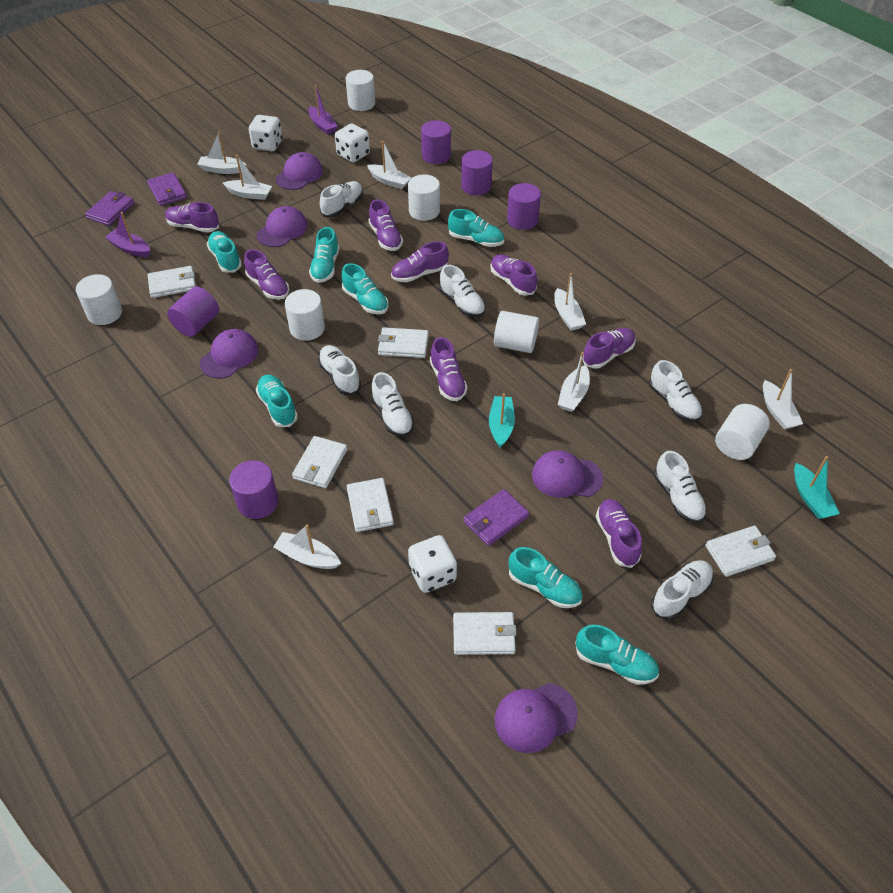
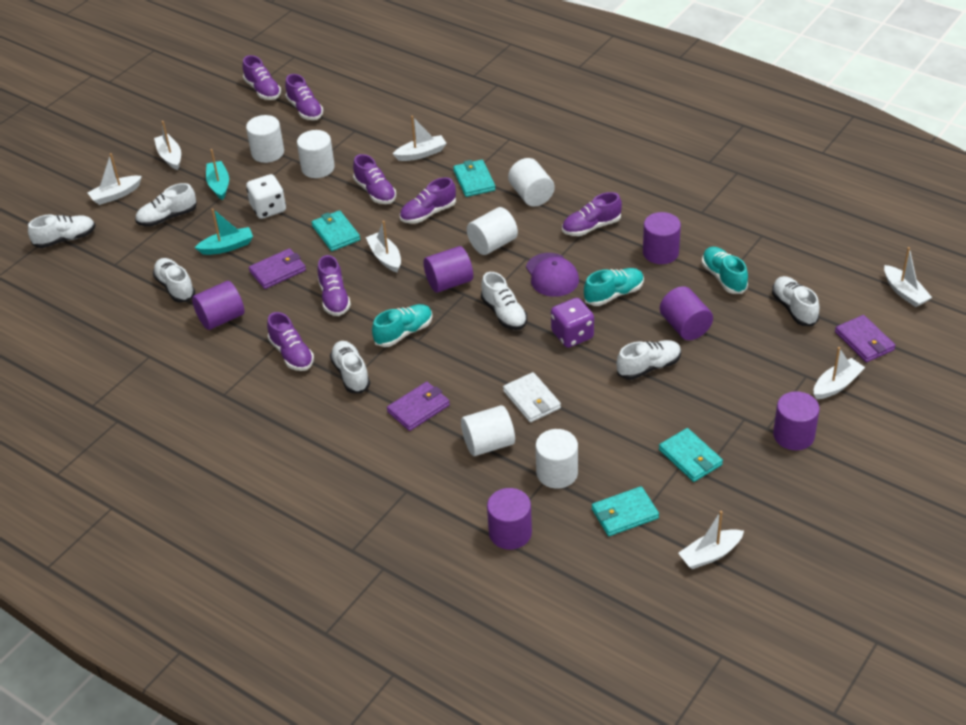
purple boat: [105,212,150,257] [308,85,338,135] = 2 -> none = 0
purple cap: [200,329,258,379] [257,206,308,247] [276,152,323,190] [495,683,578,753] [532,450,603,498] = 5 -> [526,253,579,297] = 1
purple cylinder: [167,287,219,337] [229,460,278,519] [421,120,451,164] [461,150,493,195] [507,183,541,230] = 5 -> [192,281,244,330] [424,246,473,292] [487,488,532,550] [643,212,681,264] [660,286,713,340] [773,391,820,450] = 6
purple dice: none = 0 -> [551,298,594,348] = 1
purple shoe: [165,202,219,232] [244,249,289,300] [369,200,403,251] [391,241,449,282] [430,337,467,401] [490,254,537,296] [582,328,636,369] [596,499,642,568] = 8 -> [243,55,281,100] [267,312,314,371] [285,74,323,120] [317,255,351,316] [353,154,396,204] [400,177,456,224] [562,192,622,236] = 7
turquoise shoe: [207,231,242,273] [256,375,298,427] [309,227,339,283] [341,263,389,314] [448,209,504,247] [509,547,583,608] [575,624,659,685] = 7 -> [372,304,433,347] [584,268,644,306] [702,247,748,294] = 3
turquoise wallet: none = 0 -> [311,210,360,251] [453,160,496,197] [592,486,659,536] [659,428,723,482] = 4
white dice: [249,115,282,151] [335,123,370,163] [408,535,457,593] = 3 -> [246,174,286,219] = 1
white wallet: [148,266,196,298] [292,436,347,488] [347,478,394,532] [378,327,429,358] [453,612,517,655] [705,525,776,577] = 6 -> [503,372,561,423] = 1

